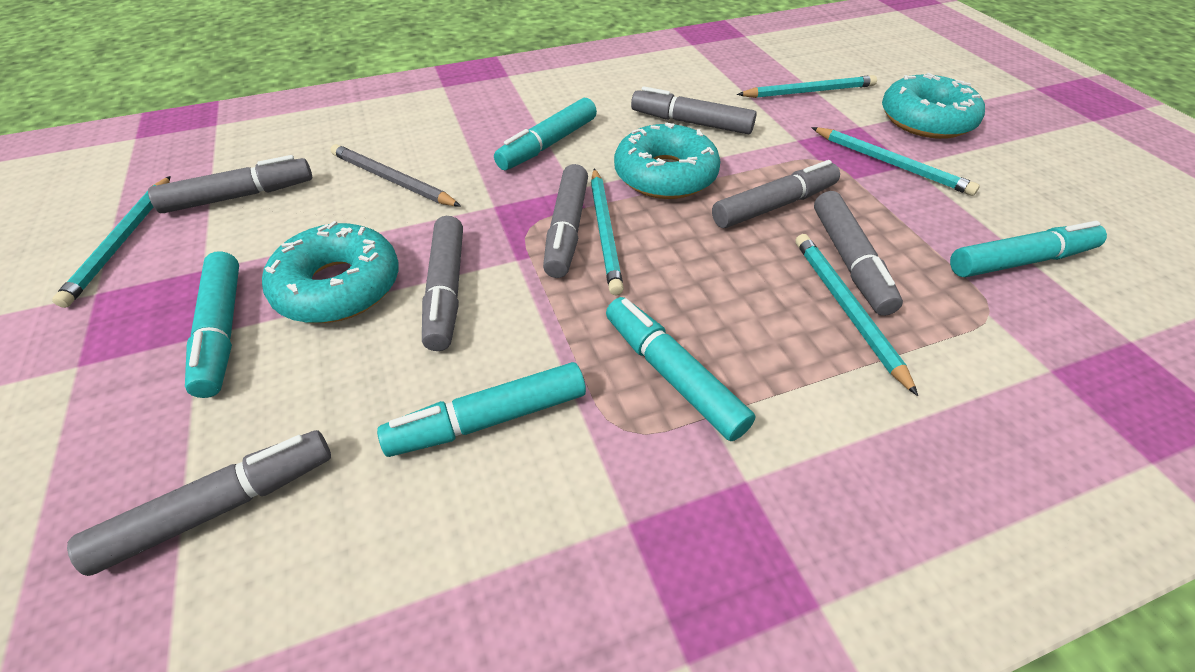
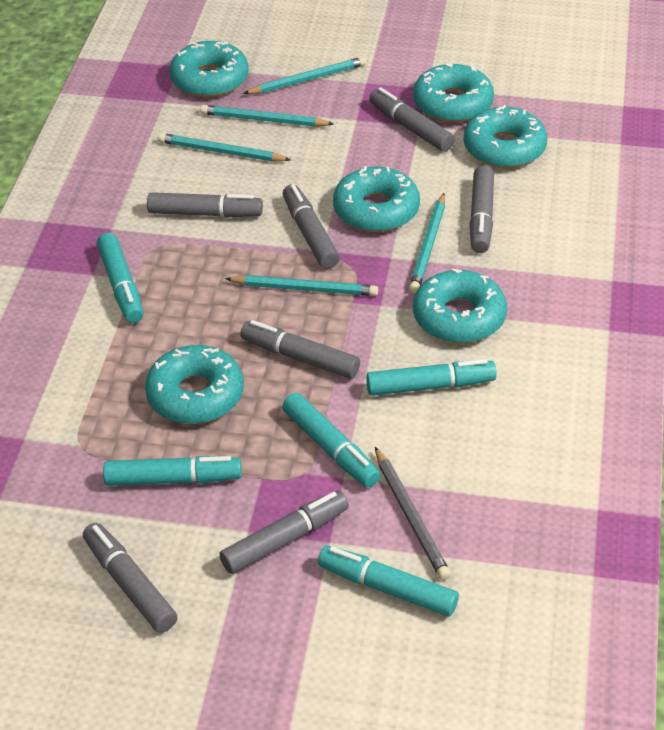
turquoise donut: [262,221,399,323] [614,123,720,199] [882,73,985,139] = 3 -> [145,345,244,424] [170,41,249,97] [333,166,420,232] [413,64,494,122] [413,268,507,343] [463,105,547,168] = 6

